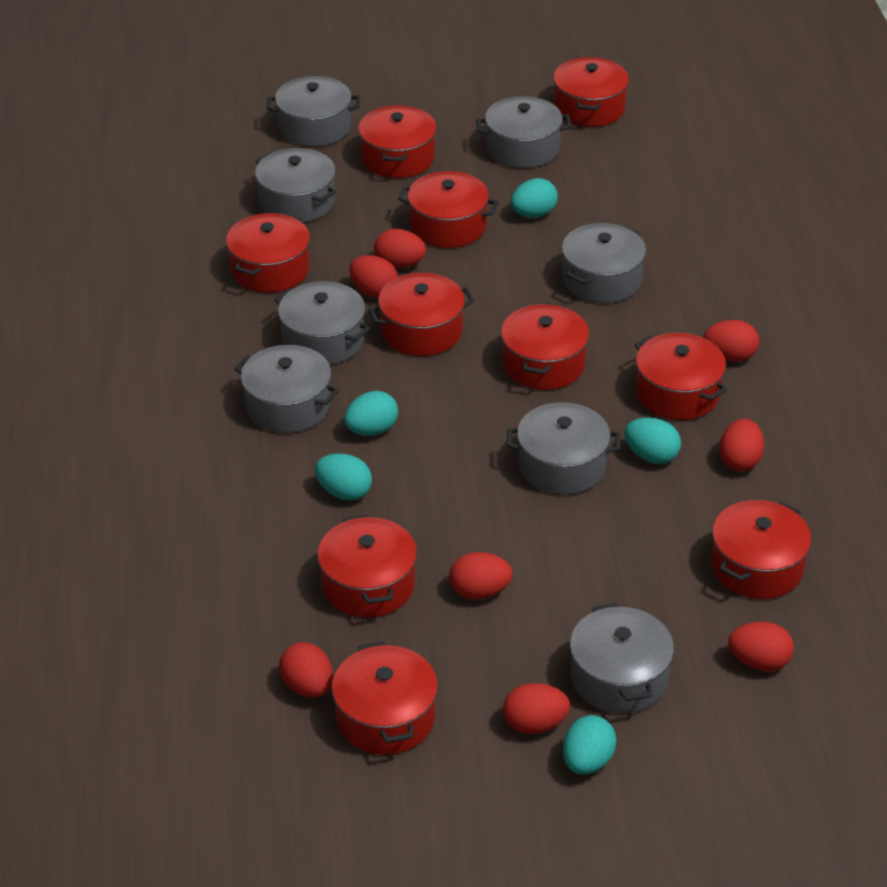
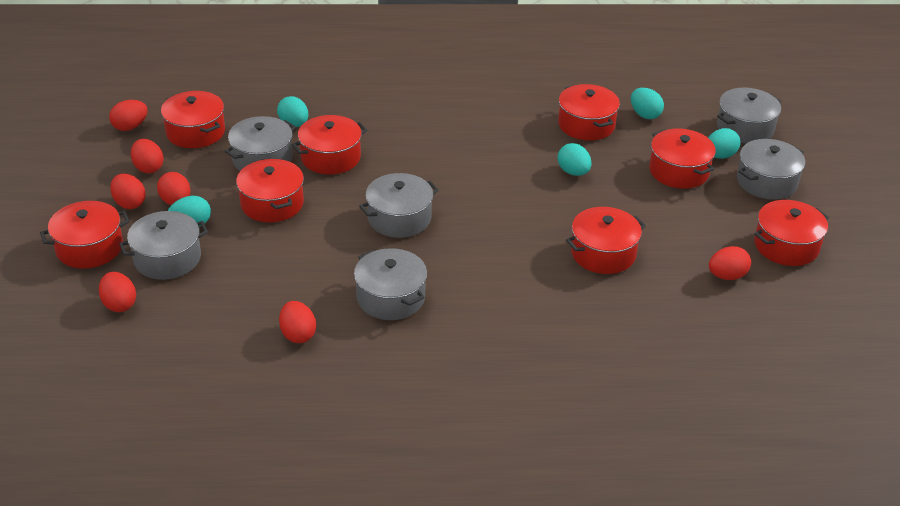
grey pot: [234,345,339,433] [255,148,336,223] [267,76,360,147] [275,281,370,365] [476,96,572,168] [507,402,621,495] [562,223,646,303] [570,603,674,714] = 8 -> [119,211,208,280] [225,116,296,171] [354,248,427,320] [359,173,439,238] [717,88,781,144] [737,139,805,200] = 6
red egg: [279,642,333,698] [350,255,398,298] [374,229,426,269] [450,552,513,600] [503,683,570,734] [703,320,759,362] [719,419,764,471] [728,622,794,671] = 8 -> [99,272,136,312] [109,100,147,131] [110,174,146,209] [131,139,164,173] [157,172,190,205] [279,301,316,343] [709,246,751,280] = 7
red pot: [226,213,310,293] [317,514,417,618] [332,641,438,755] [358,105,437,178] [368,273,475,356] [398,171,499,248] [501,303,590,390] [553,57,629,127] [635,333,727,420] [711,500,811,599] = 10 -> [40,201,130,269] [161,91,225,148] [236,159,304,223] [292,115,367,175] [558,84,620,141] [566,207,646,274] [649,129,716,189] [754,200,829,266] = 8

